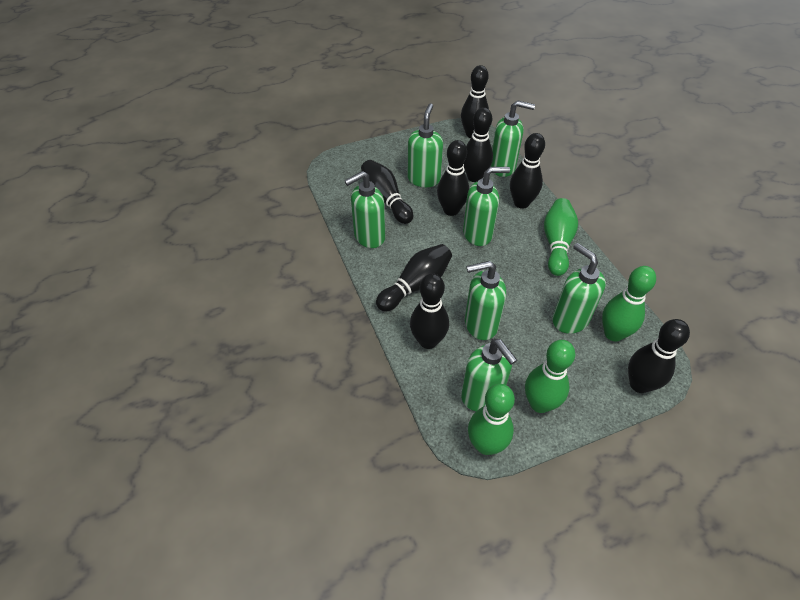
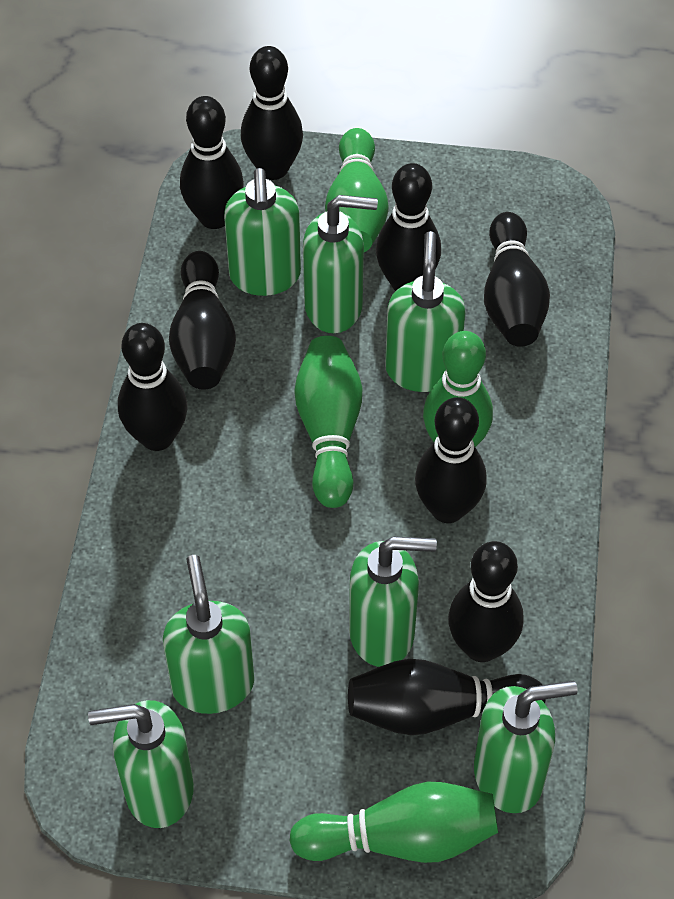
black bowling pin: [361,160,413,224] [376,244,452,312] [410,273,449,349] [437,140,469,216] [461,65,489,138] [464,107,493,182] [510,133,545,209] [628,319,690,393] = 8 -> [118,323,187,451] [169,251,236,390] [180,96,244,229] [241,46,303,180] [348,659,546,735] [376,163,441,291] [415,397,487,523] [448,541,524,662] [484,212,550,347] = 9

